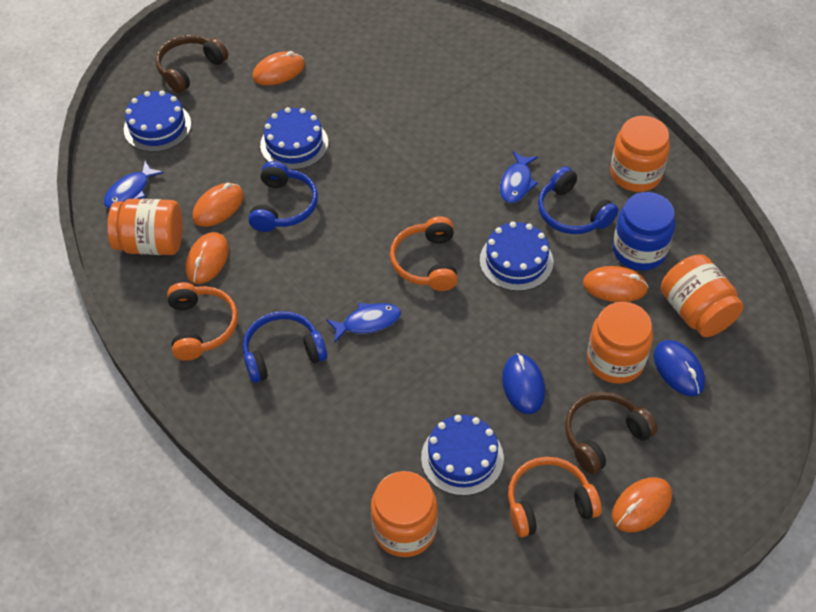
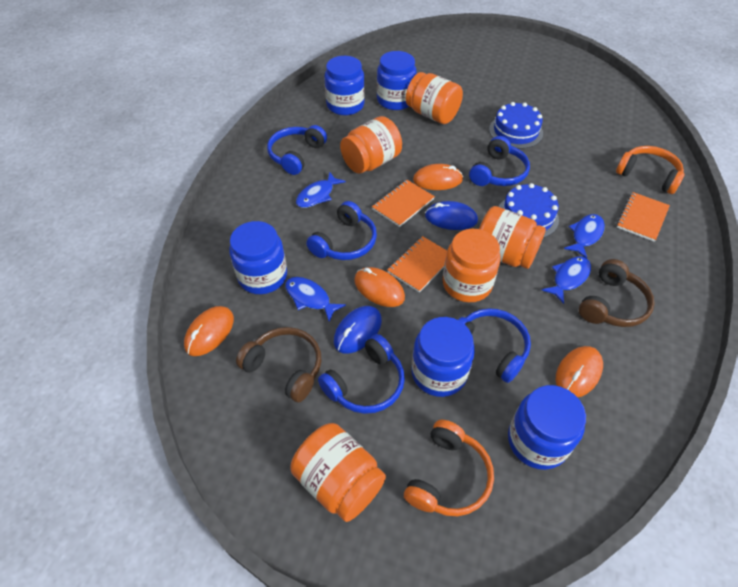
blue cake: [124,91,191,152] [260,107,328,170] [421,415,504,496] [480,222,554,291] = 4 -> [489,102,543,149] [499,183,559,238] = 2
blue fish: [103,161,164,208] [326,303,401,343] [500,151,538,203] = 3 -> [285,277,346,322] [296,173,346,208] [542,256,591,304] [564,214,605,258] = 4
blue headphones: [243,311,327,383] [248,161,318,232] [538,166,619,234] = 3 -> [267,125,327,175] [306,201,377,260] [318,334,405,414] [458,308,531,383] [469,136,530,186] = 5
blue jar: [613,192,675,271] = 1 -> [229,221,287,294] [324,56,365,115] [377,51,417,110] [411,317,475,397] [508,385,586,470] = 5
orange headphones: [167,282,238,361] [390,216,458,291] [508,457,602,537] = 3 -> [404,420,494,516] [616,146,685,194] = 2
orange mouse: [186,232,229,284] [192,183,244,227] [252,51,305,85] [583,266,649,302] [612,477,672,532] = 5 -> [184,306,234,356] [354,267,405,307] [413,164,463,190] [556,346,603,397] = 4
orange notebook: none = 0 -> [372,180,435,227] [387,236,447,292] [617,192,670,242] = 3

